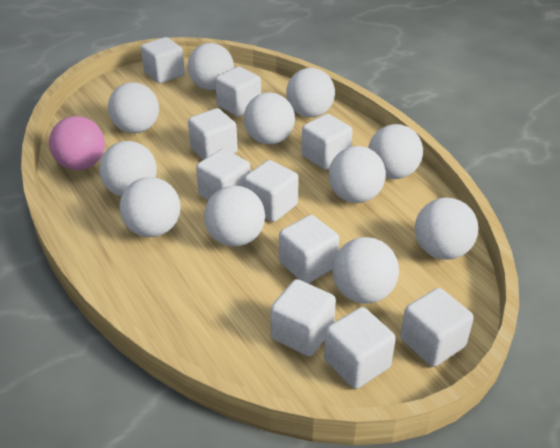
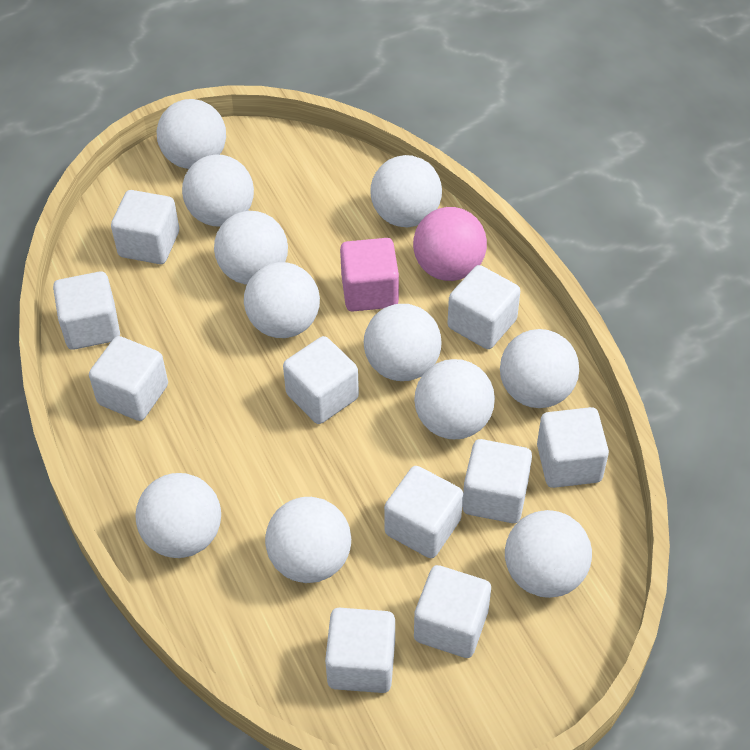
pink cube: none = 0 -> [340,238,399,311] = 1

